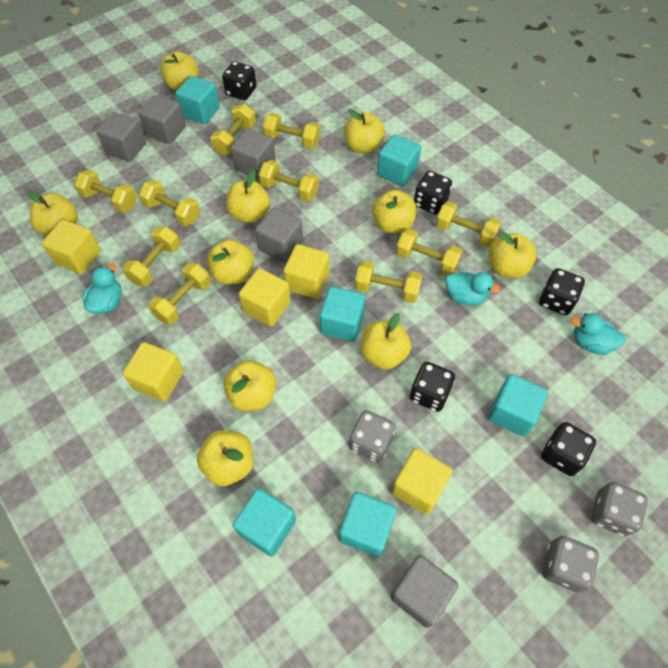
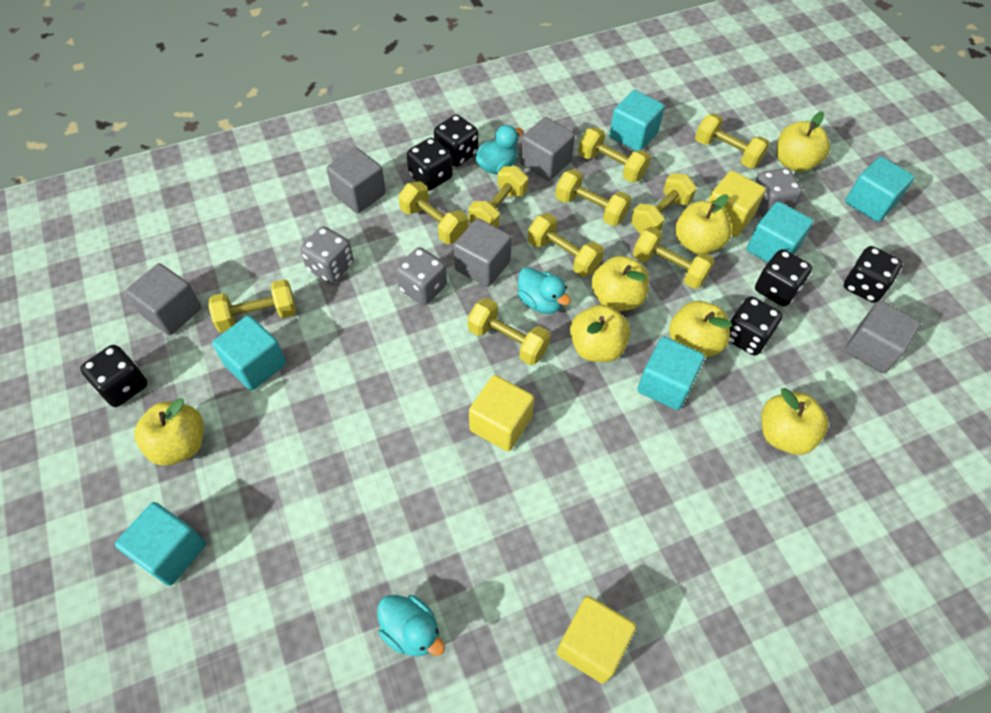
black dice: [222,61,256,100] [410,362,455,412] [414,171,452,214] [539,268,585,315] [541,422,596,476] = 5 -> [80,345,148,407] [407,138,453,191] [434,115,478,167] [729,296,782,356] [755,249,812,307] [844,246,902,303] = 6
yellow apple: [27,191,78,236] [160,52,199,91] [197,430,253,486] [207,240,254,285] [223,360,276,411] [226,170,270,223] [344,109,385,153] [361,313,411,369] [372,190,416,233] [489,231,537,278] = 10 -> [134,398,204,466] [570,304,630,362] [591,256,649,311] [669,301,732,358] [675,194,732,254] [761,388,829,455] [776,111,830,172] = 7
yellow cube: [42,219,101,274] [123,342,184,402] [239,268,291,327] [283,244,329,299] [392,448,453,515] = 5 -> [469,375,534,451] [557,596,636,684] [708,171,766,237] = 3

